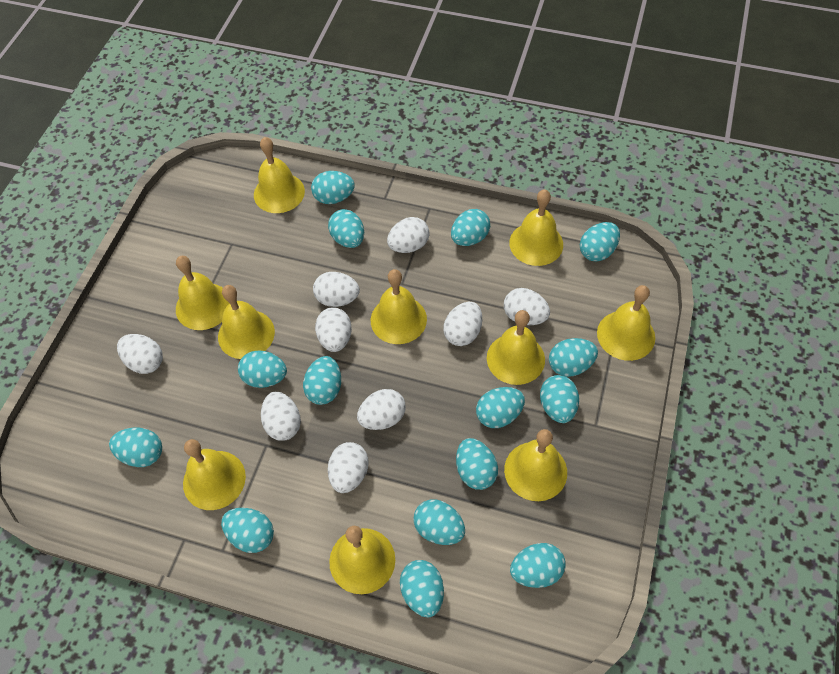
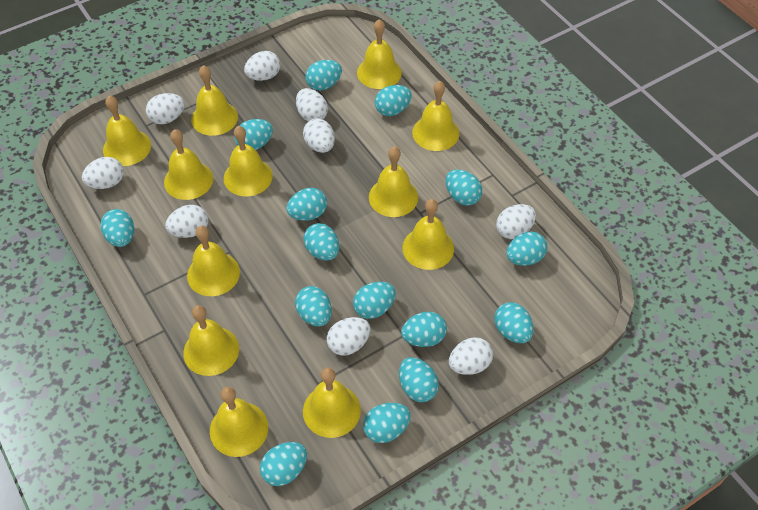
yellow bell: [176,256,230,330] [183,439,246,510] [218,285,275,359] [254,137,305,213] [329,526,395,594] [371,269,427,344] [487,310,545,385] [504,429,567,501] [509,189,563,266] [597,285,655,361] = 10 -> [103,96,151,166] [164,129,213,200] [183,305,239,376] [187,226,240,296] [191,65,238,136] [210,387,268,457] [224,126,273,196] [303,368,361,438] [357,19,402,89] [369,147,418,217] [402,199,454,270] [412,81,459,151] = 12

